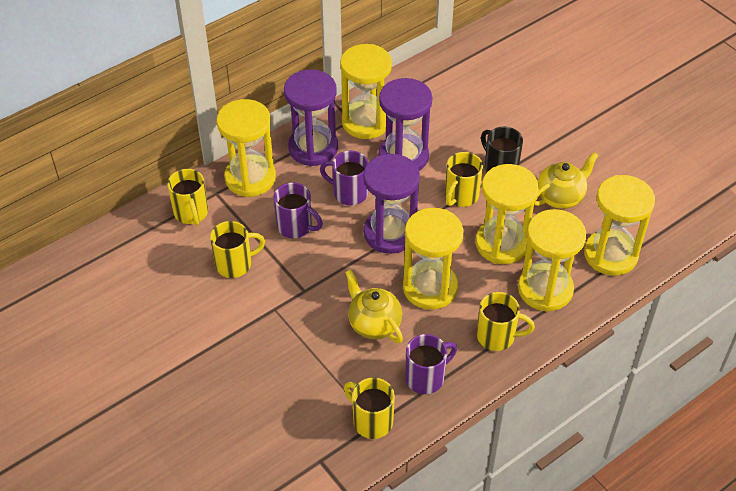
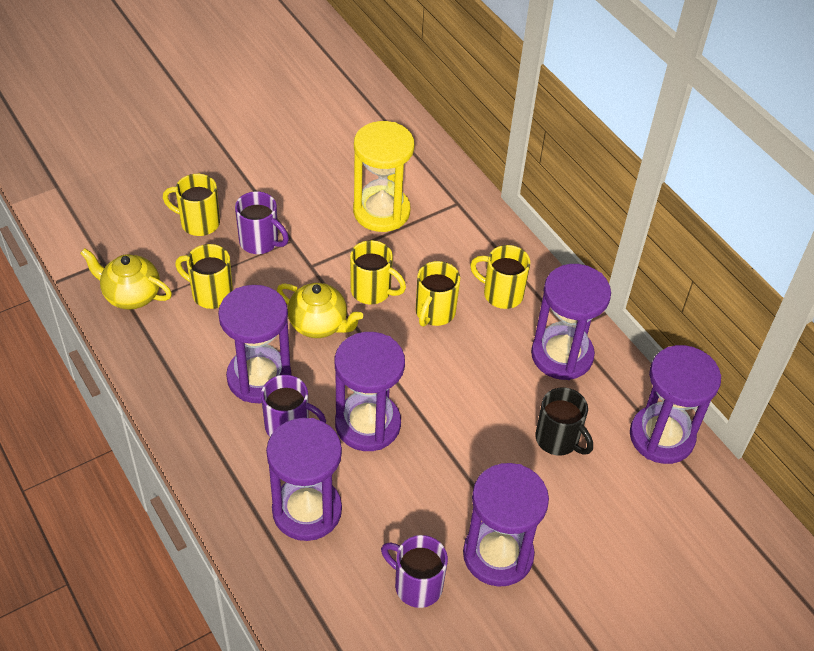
purple hourglass: [284,70,338,166] [363,154,420,254] [379,78,432,171] = 3 -> [218,285,292,403] [266,418,342,541] [335,332,405,451] [463,463,549,586] [531,264,611,380] [630,345,721,464] = 6
yellow hourglass: [216,99,276,197] [340,44,392,139] [403,208,464,310] [475,164,539,264] [518,209,586,312] [584,175,655,276] = 6 -> [353,121,414,232] = 1

